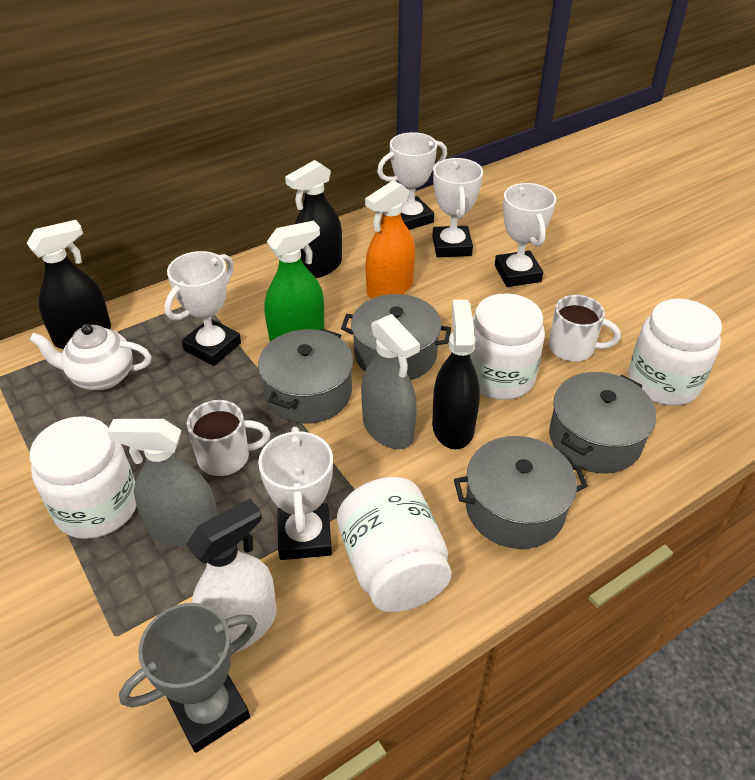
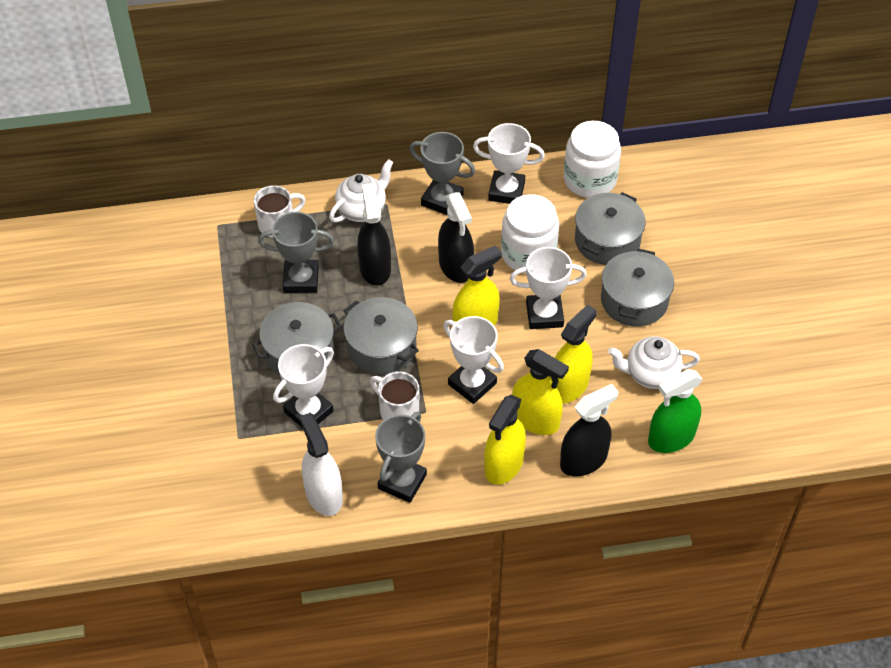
grey spray bottle: [107,419,218,547] [361,314,420,449] = 2 -> none = 0
grey trophy: [119,603,257,753] = 1 -> [258,212,334,293] [375,412,427,503] [409,132,475,215] = 3
orange spray bottle: [365,180,415,299] = 1 -> none = 0
white jar: [30,416,137,539] [337,477,452,612] [470,293,545,400] [628,299,722,406] = 4 -> [501,194,559,274] [564,121,621,198] = 2
white teapot: [29,324,151,390] = 1 -> [329,159,393,223] [608,336,700,389] = 2
white trophy: [164,251,241,366] [258,427,333,560] [377,132,447,230] [432,158,483,257] [495,183,556,287] = 5 -> [273,344,334,428] [443,316,504,404] [473,123,545,204] [510,247,587,329] = 4
yellow spray bottle: none = 0 -> [452,245,502,326] [484,394,526,485] [512,349,569,435] [549,304,597,404] = 4

